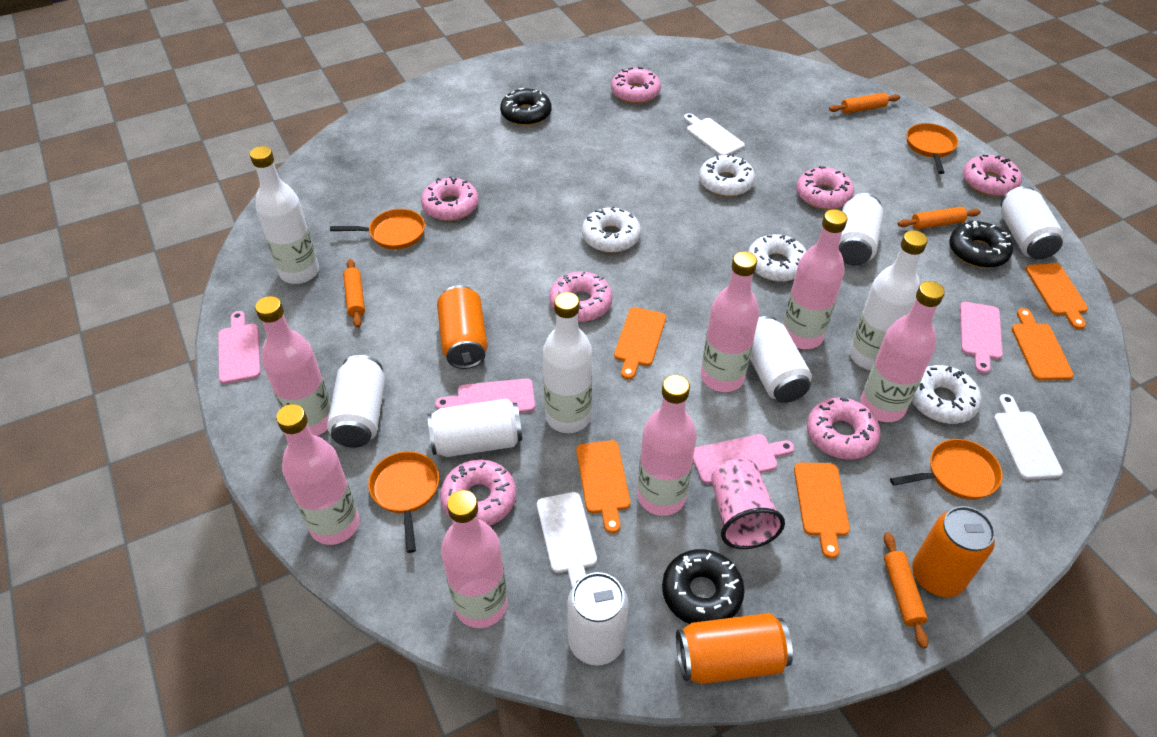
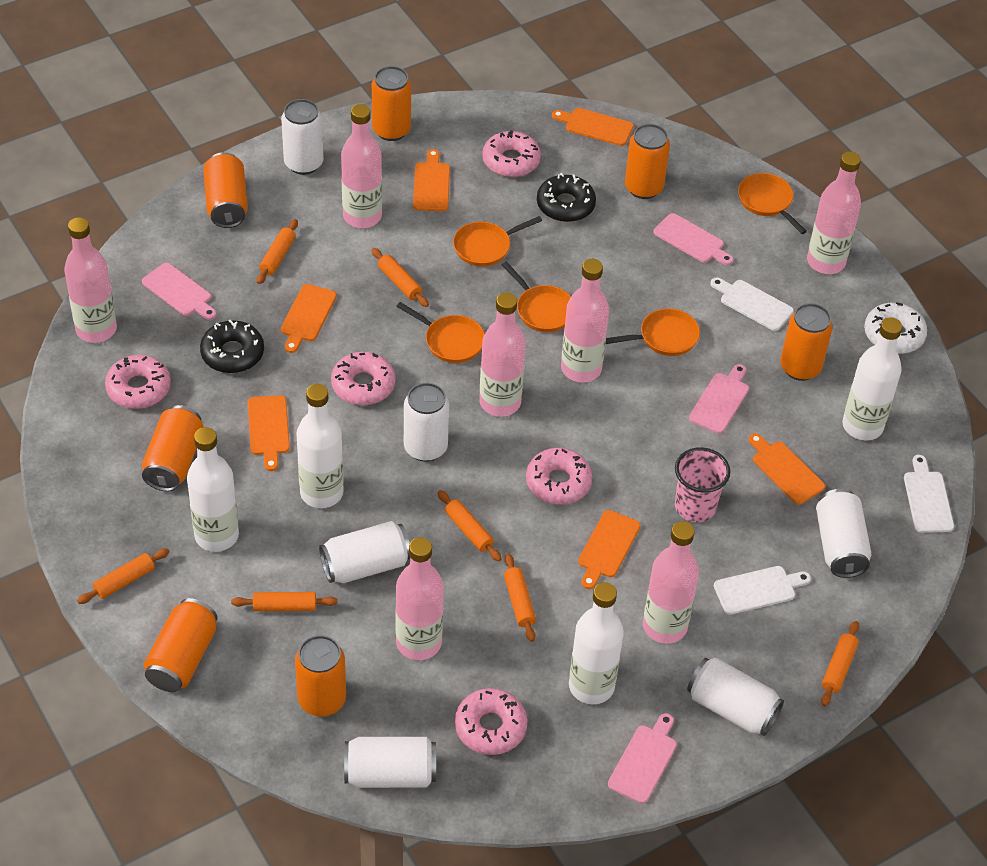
black donut: [500,88,552,126] [662,549,745,624] [949,221,1013,268] = 3 -> [200,320,264,373] [537,173,596,222] = 2
orange can: [437,285,488,369] [676,613,793,684] [912,506,995,597] = 3 -> [142,405,204,491] [144,598,218,692] [203,152,248,228] [295,635,346,716] [372,66,411,141] [625,124,670,199] [780,303,833,381] = 7
orange cutting board: [576,440,630,533] [614,307,666,379] [794,463,850,559] [1012,308,1074,380] [1025,263,1088,329] = 5 -> [248,395,290,471] [281,284,337,353] [413,149,450,211] [552,108,634,146] [578,510,640,589] [748,433,825,504] = 6
orange pan: [330,209,425,249] [368,451,439,553] [890,439,1003,500] [907,123,958,174] = 4 -> [396,302,485,363] [453,216,542,266] [502,261,571,332] [606,308,700,356] [738,173,807,234] = 5
orange rolling pin: [343,259,365,328] [829,93,900,114] [884,532,928,648] [898,207,981,229] = 4 -> [77,548,170,604] [231,592,338,611] [257,219,298,284] [371,248,429,307] [438,490,502,561] [504,554,536,642] [821,621,859,706] = 7
pink donut: [421,176,479,221] [440,459,516,526] [549,271,613,322] [611,67,661,104] [796,166,854,210] [807,397,881,460] [963,155,1022,196] = 7 -> [105,355,171,409] [331,352,395,405] [455,688,527,755] [482,130,541,177] [526,448,592,505] = 5
white bottle: [250,146,319,284] [543,292,592,433] [849,230,928,370] = 3 -> [187,427,239,552] [296,384,344,508] [569,582,624,704] [842,317,902,440] = 4
white donut: [582,206,641,253] [699,154,755,197] [748,234,806,282] [912,365,982,424] = 4 -> [864,302,927,354] = 1

